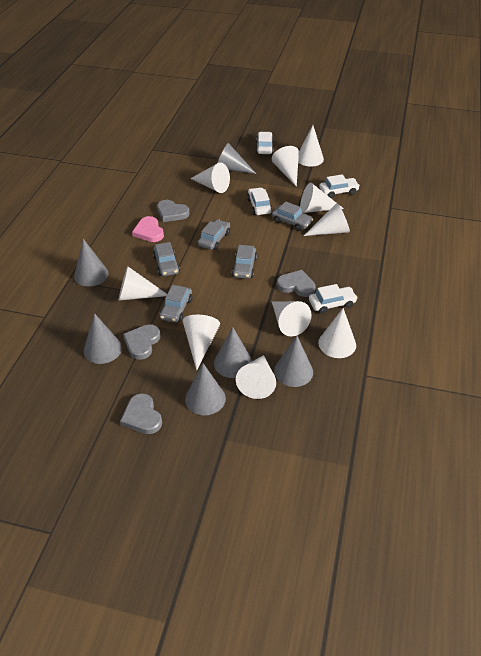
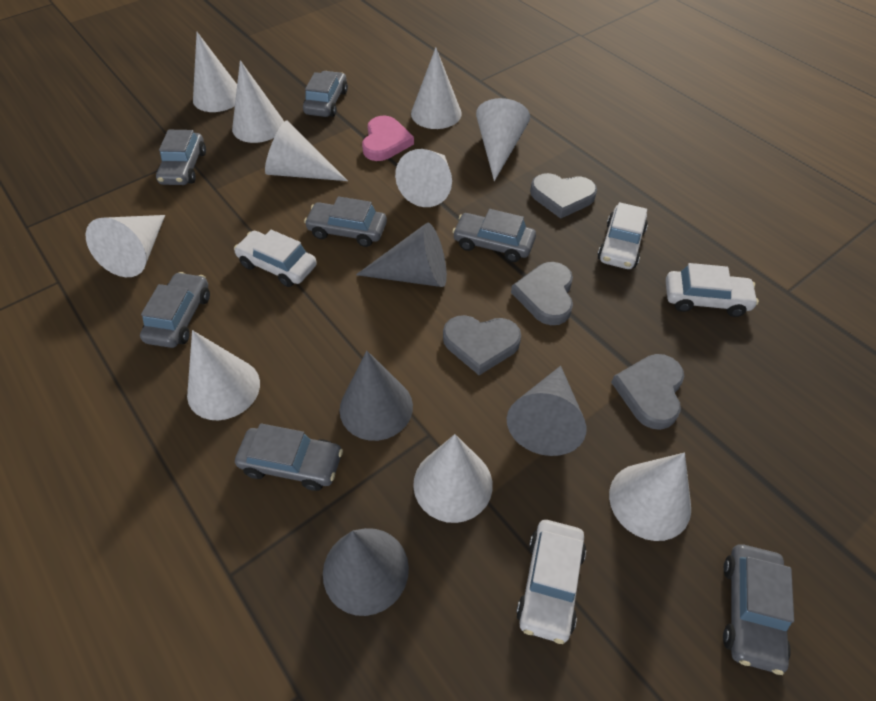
grey car: [153,242,180,276] [160,285,192,323] [198,219,230,250] [232,245,257,279] [272,201,313,231] = 5 -> [140,272,210,348] [156,130,206,185] [235,423,343,491] [303,71,348,117] [304,196,387,247] [452,209,536,262] [723,544,794,675] = 7
grey cone: [74,239,108,286] [84,313,122,364] [185,363,226,415] [214,327,252,378] [217,143,256,174] [274,336,313,387] = 6 -> [323,528,409,616] [340,351,413,441] [356,223,447,287] [507,366,586,456] = 4

